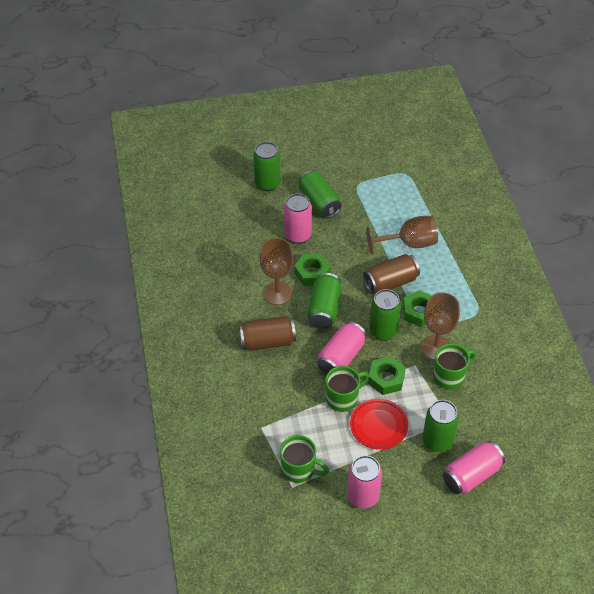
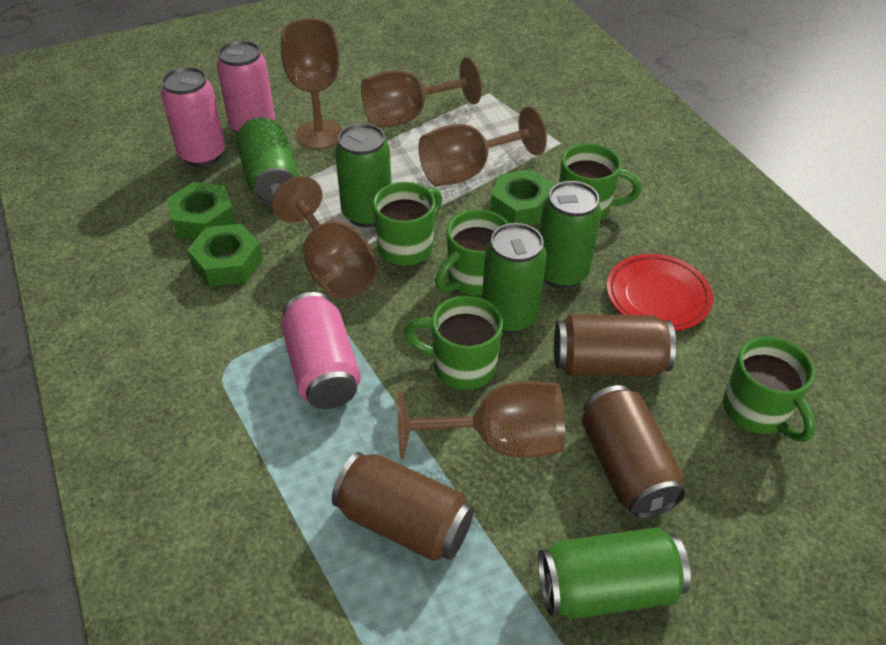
brown can: [239,316,296,351] [363,254,420,294] = 2 -> [332,452,474,561] [554,314,676,376] [582,385,686,519] = 3
brown goblet: [260,238,293,305] [366,216,438,255] [421,292,460,360] = 3 -> [271,176,378,299] [281,19,343,150] [361,57,482,128] [397,381,565,459] [418,107,547,186] = 5
green mug: [280,435,329,483] [325,366,369,412] [433,344,476,389] = 3 -> [373,182,442,266] [404,295,503,390] [435,209,509,296] [559,143,642,220] [723,336,816,442] = 5
pink can: [284,193,312,244] [317,322,367,375] [347,455,382,508] [443,441,505,494] = 4 -> [161,67,225,167] [217,40,275,132] [281,292,361,409] = 3

